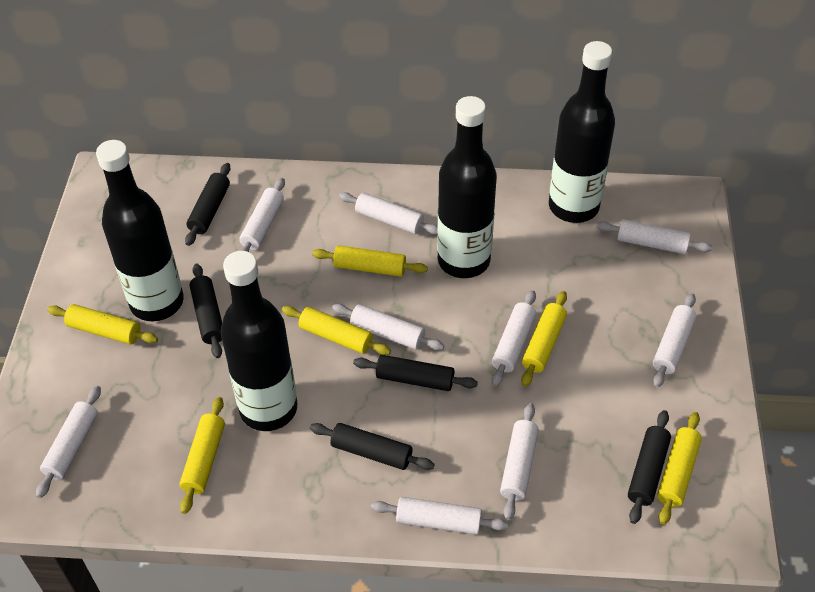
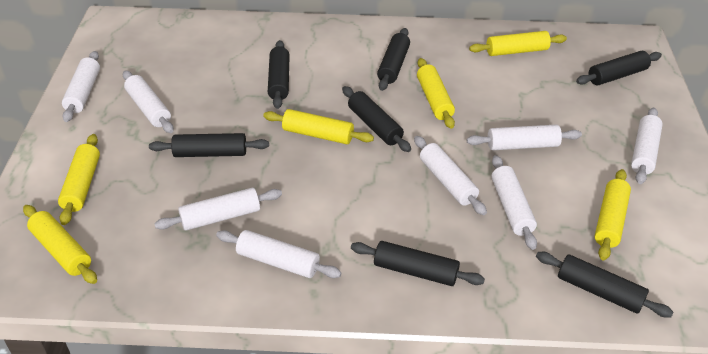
black bottle: [96,140,184,321] [221,251,297,431] [437,96,497,278] [549,41,615,223] = 4 -> none = 0
black rolling pin: [185,163,231,246] [189,264,222,358] [310,423,435,470] [353,355,478,391] [628,410,671,524] = 5 -> [149,133,269,157] [268,40,290,109] [342,86,411,152] [351,241,485,286] [377,28,410,91] [536,252,674,317] [576,51,662,85] = 7
white rolling pin: [36,386,101,498] [239,178,285,252] [332,304,445,350] [339,192,438,235] [371,497,508,535] [492,290,536,387] [500,403,538,520] [596,219,712,254] [653,293,697,388] = 9 -> [62,51,100,122] [123,70,174,133] [154,188,282,231] [216,230,341,278] [414,136,487,215] [467,125,582,150] [491,155,537,250] [631,108,663,184] = 8

